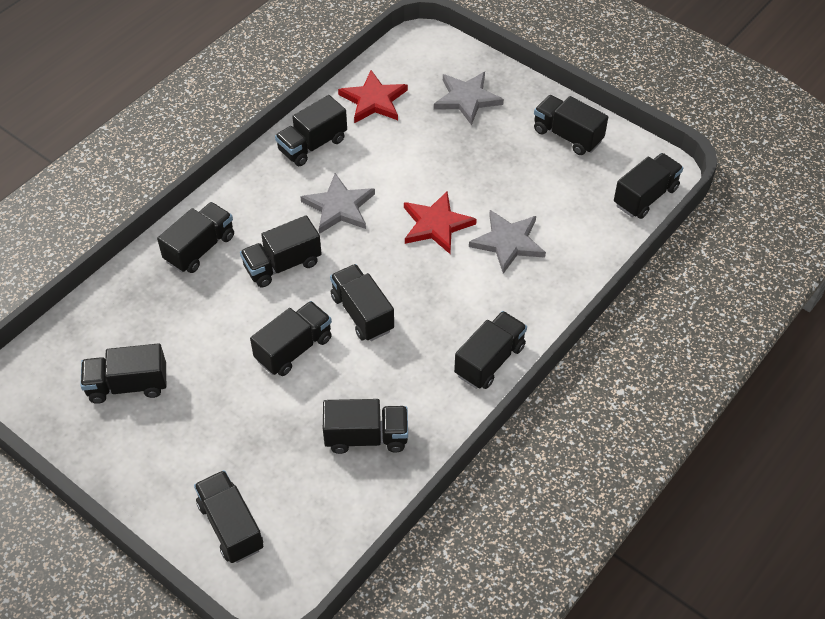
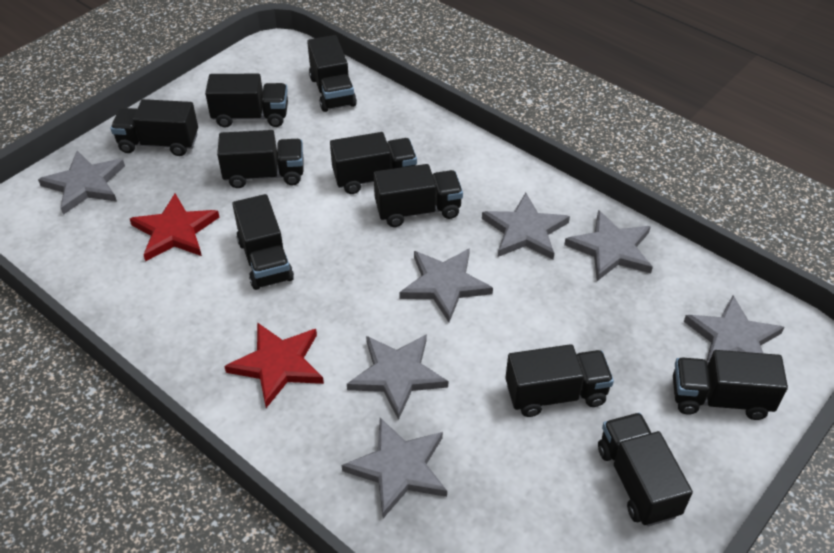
black truck: [80,343,166,404] [157,202,234,273] [194,470,264,563] [240,215,322,287] [250,301,332,376] [275,95,347,166] [323,399,408,454] [330,264,394,341] [454,311,527,389] [534,95,608,155] [614,153,683,219] = 11 -> [111,99,198,156] [205,74,288,127] [217,130,303,188] [232,194,294,290] [307,35,357,112] [330,132,417,194] [374,164,463,227] [505,344,614,417] [598,413,693,526] [673,350,788,420] = 10
grey star: [300,173,375,234] [434,72,504,125] [469,210,546,274] = 3 -> [38,151,125,215] [342,418,447,518] [347,334,448,420] [399,248,493,322] [482,193,570,260] [564,210,653,281] [684,295,784,365] = 7

